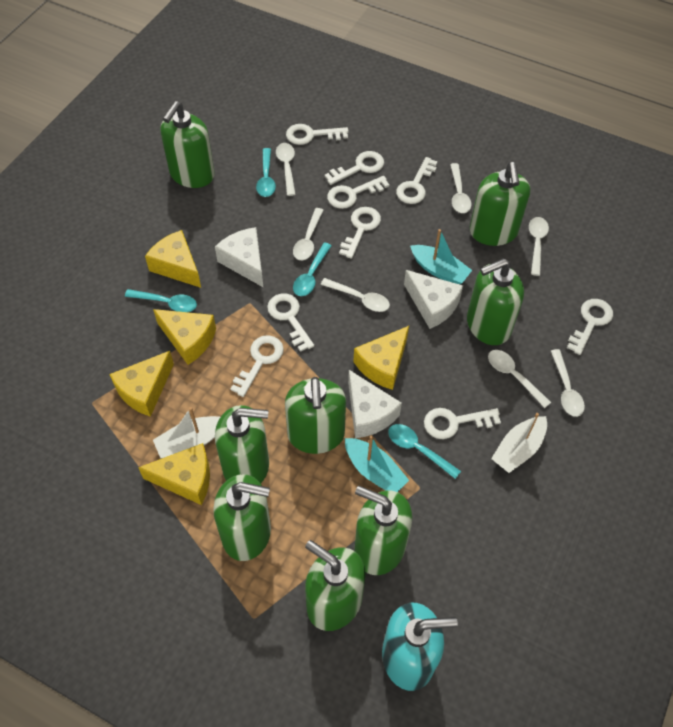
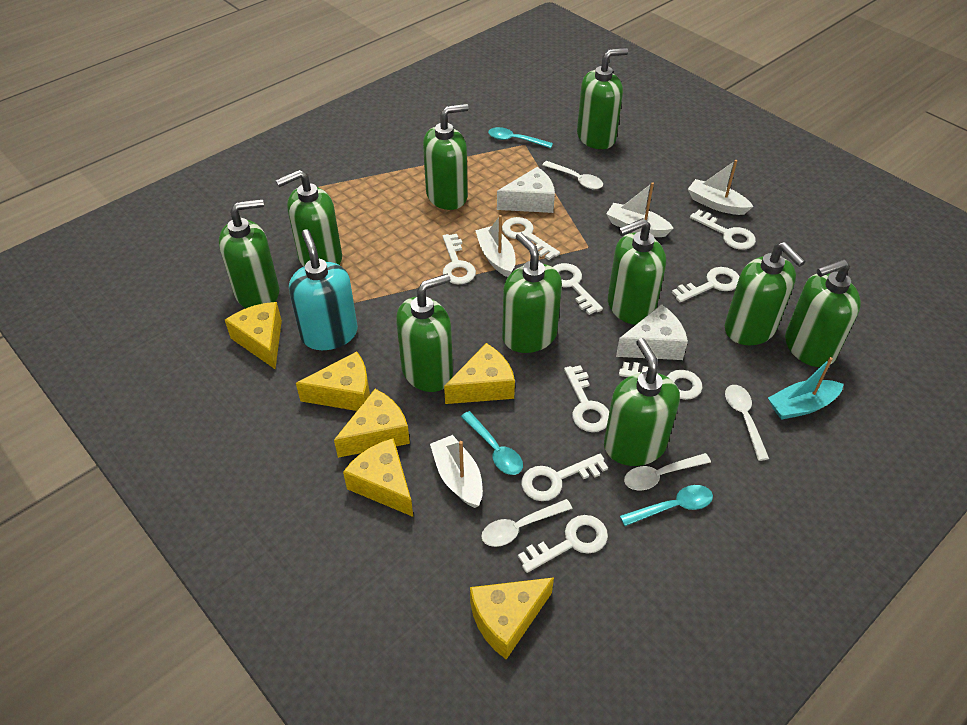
green soap dispenser: [160,101,215,188] [213,474,271,561] [215,405,269,483] [285,377,346,454] [305,540,366,631] [355,486,412,575] [467,259,524,345] [470,162,530,246] = 8 -> [219,199,279,308] [276,170,342,267] [396,274,453,392] [423,104,469,210] [502,232,562,353] [577,48,628,149] [604,338,680,466] [608,218,666,325] [725,242,806,345] [785,259,861,367] = 10
turquoise boat: [345,435,409,492] [410,229,472,284] = 2 -> [768,357,844,420] = 1
turquoise spoon: [125,289,197,312] [256,148,276,197] [293,242,332,296] [388,424,461,479] = 4 -> [461,411,523,475] [488,127,553,148] [620,485,713,526] = 3
white boat: [153,407,220,458] [491,413,547,473] = 2 -> [430,435,483,508] [475,215,515,277] [606,182,674,237] [688,160,754,215] = 4
white cheese: [215,227,263,287] [348,370,402,438] [404,270,463,329] = 3 -> [497,167,555,213] [616,304,688,360] = 2
white spoon: [276,143,296,196] [293,208,324,260] [320,278,390,312] [450,163,471,213] [488,350,551,408] [529,217,549,276] [551,349,585,417] = 7 -> [481,499,573,547] [542,161,603,189] [624,453,711,490] [725,385,769,461] = 4
yellow cheese: [109,351,174,417] [138,443,210,505] [145,230,201,288] [153,309,216,365] [353,326,409,390] = 5 -> [225,302,282,369] [296,352,370,411] [334,389,410,458] [343,438,413,517] [444,343,515,404] [470,577,554,660] = 6

